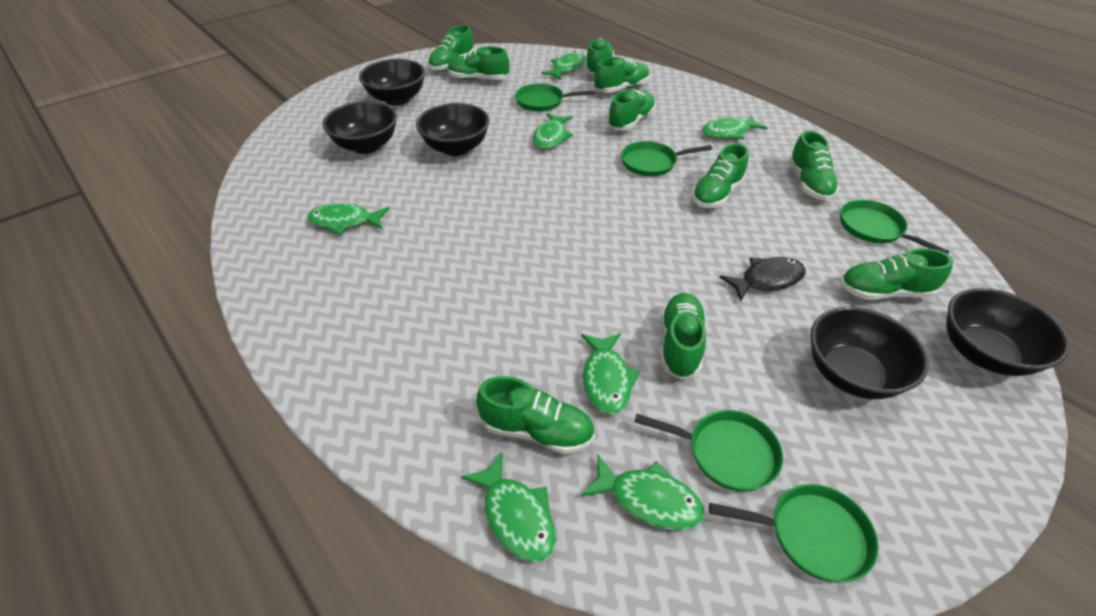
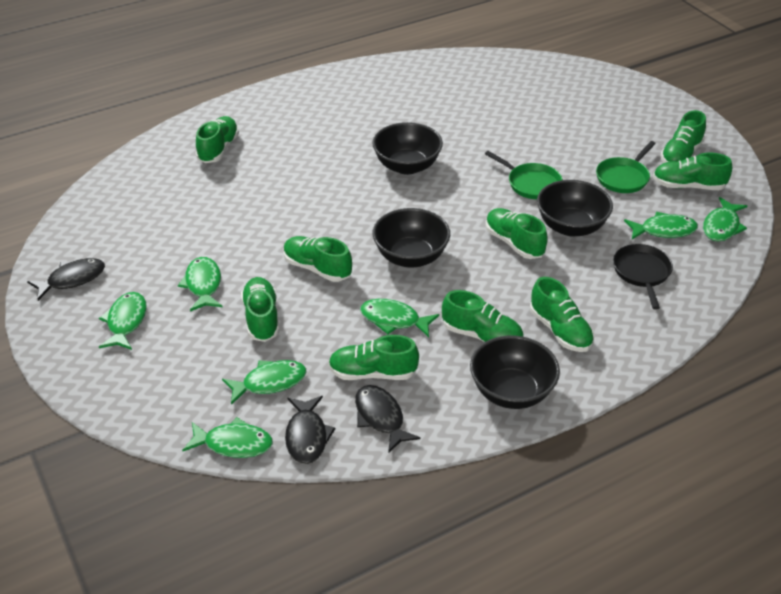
black bowl: [322,101,397,154] [359,59,425,105] [416,103,490,156] [810,307,929,399] [946,288,1070,376] = 5 -> [372,122,443,175] [373,208,450,267] [470,336,560,409] [537,180,613,236] = 4
black fish: [719,257,806,302] = 1 -> [27,258,105,301] [285,396,336,464] [355,385,420,453] = 3
black pan: none = 0 -> [613,244,673,310] = 1
green pan: [515,83,595,112] [621,141,712,177] [635,410,783,492] [709,484,879,583] [840,200,950,254] = 5 -> [485,151,563,199] [596,141,656,193] = 2
green shoe: [428,25,475,71] [448,46,509,80] [476,376,595,454] [585,38,614,75] [594,57,650,93] [608,89,656,131] [661,293,706,379] [692,143,749,208] [788,130,839,201] [840,248,953,300] = 10 -> [196,116,239,163] [241,277,279,342] [284,236,352,282] [328,335,419,380] [442,290,523,342] [486,208,548,259] [530,277,594,352] [653,153,732,190] [661,110,706,163] = 9

